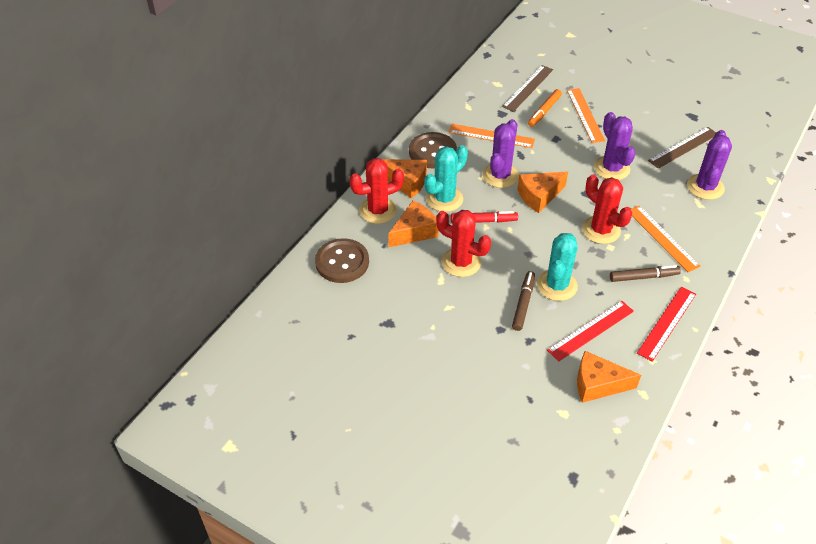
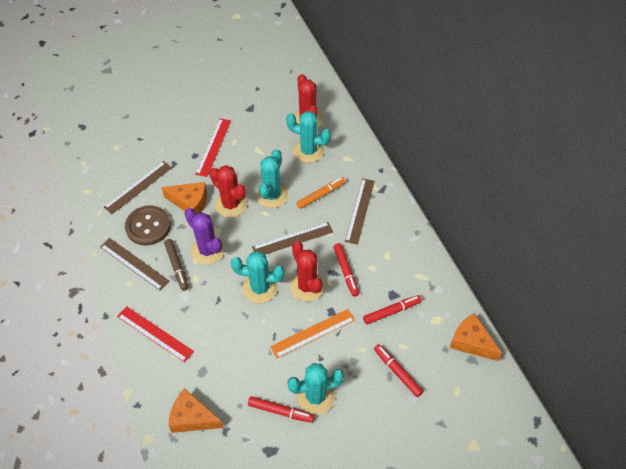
brown button: [315,238,369,283] [409,132,457,169] = 2 -> [125,205,171,246] = 1
brown marker: [512,271,535,331] [610,265,681,282] = 2 -> [164,239,188,291] = 1
brown ruler: [502,65,553,112] [648,127,716,169] = 2 -> [100,238,169,290] [104,161,172,214] [252,222,333,255] [345,178,375,245] = 4
orange cheese: [382,159,427,198] [388,201,439,247] [517,171,568,213] [577,351,641,403] = 4 -> [161,182,207,214] [168,388,224,433] [450,313,502,361] = 3
orange ruler: [449,124,535,148] [567,88,605,143] [631,206,701,272] = 3 -> [270,309,355,358] = 1
purple cactus: [482,119,519,188] [594,112,636,180] [687,130,732,200] = 3 -> [185,208,225,265] = 1
red marker: [451,211,518,223] = 1 -> [248,396,314,423] [333,243,359,297] [363,295,422,324] [374,344,423,397] = 4
turquoise cactus: [424,145,468,212] [537,233,578,301] = 2 -> [231,251,284,303] [256,149,288,208] [286,111,331,163] [287,363,344,415] = 4

